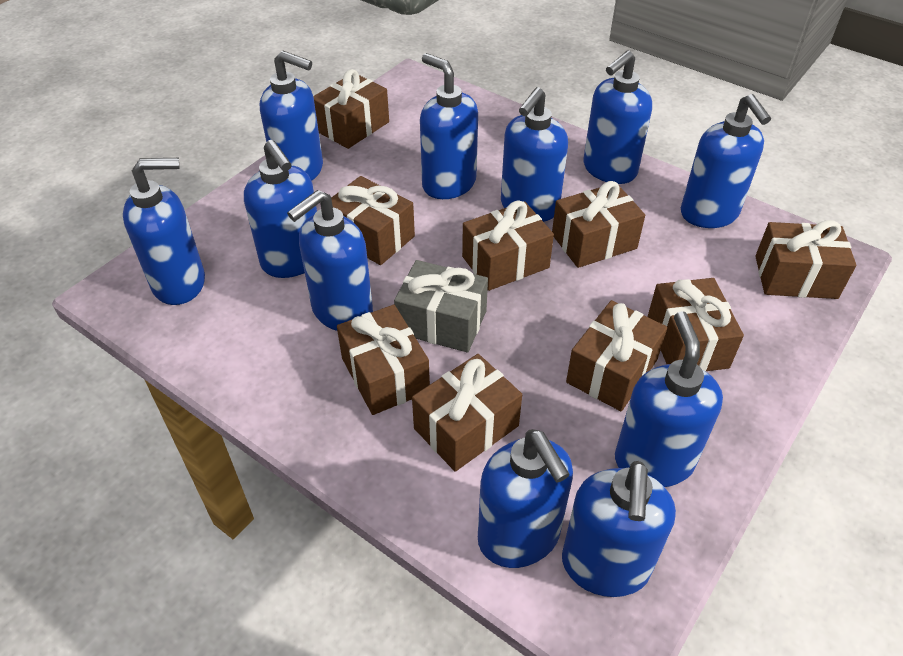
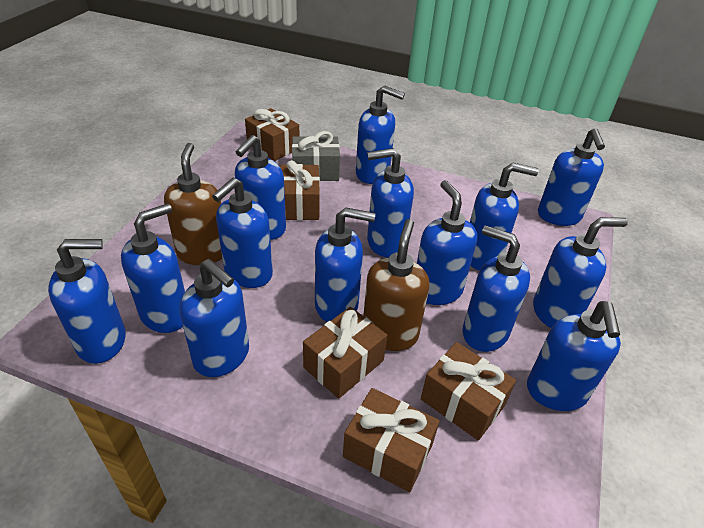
blue soap dispenser: [123,158,205,305] [244,140,317,278] [260,51,323,181] [287,190,373,331] [420,53,478,199] [478,429,573,568] [501,87,568,222] [562,461,676,597] [583,50,652,184] [615,311,723,487] [681,94,771,228] = 11 -> [48,239,126,364] [121,203,185,333] [180,259,249,377] [212,178,273,288] [235,135,286,240] [315,207,375,322] [356,85,405,184] [367,148,414,257] [417,180,477,305] [463,225,530,352] [470,163,539,271] [527,301,621,411] [533,217,628,328] [538,128,605,226] = 14
brown gift: [313,69,389,149] [331,176,415,265] [337,305,430,415] [412,354,522,472] [462,200,554,291] [552,181,645,268] [566,300,667,411] [647,278,744,371] [755,220,856,299] = 9 -> [245,108,299,161] [280,160,320,220] [303,307,387,399] [343,388,440,492] [421,342,516,440] = 5
brown soap dispenser: none = 0 -> [164,143,222,265] [363,219,429,351] = 2

